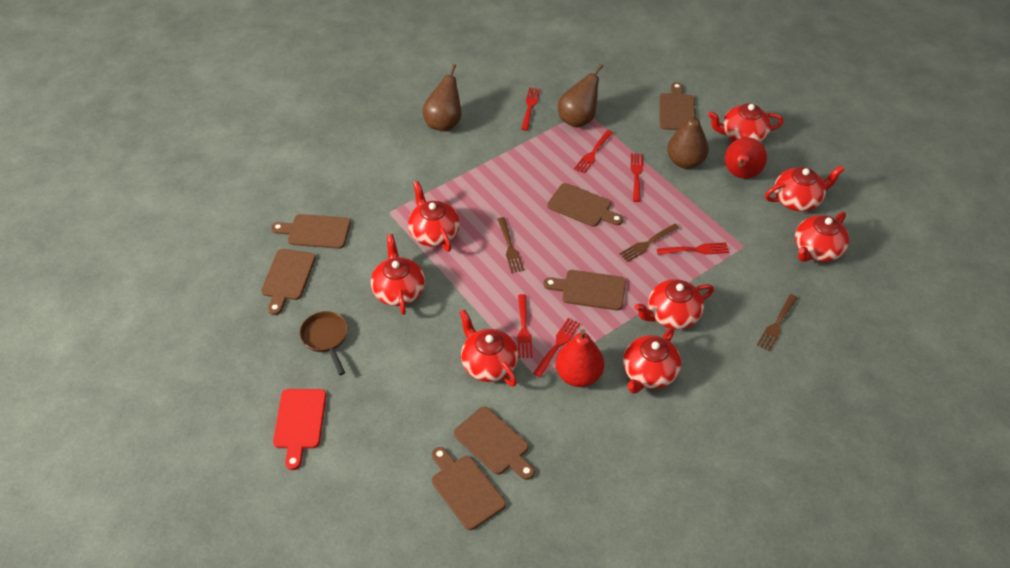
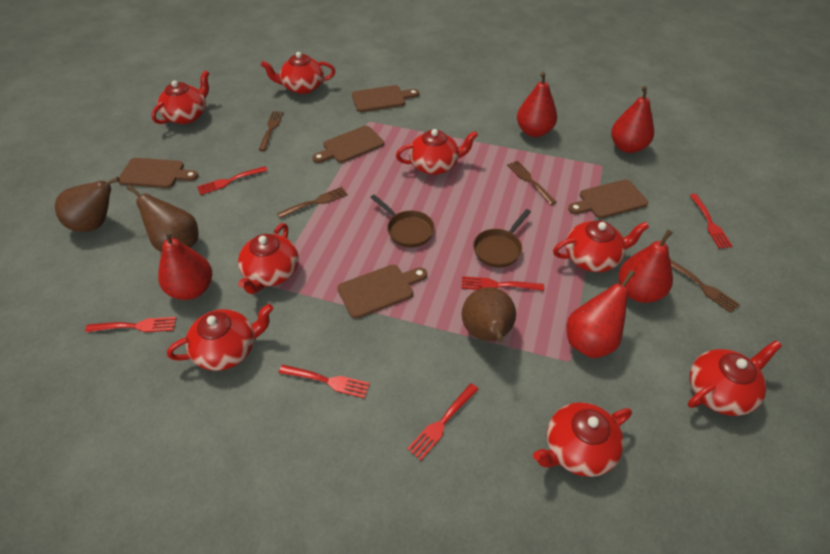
brown cutting board: [261,249,316,315] [271,214,351,249] [432,447,506,530] [454,407,535,480] [543,270,626,310] [547,183,623,227] [659,82,695,130] = 7 -> [118,158,198,188] [312,126,384,163] [337,265,427,319] [352,85,419,112] [568,179,648,219] = 5
brown fork: [497,217,524,273] [619,224,680,262] [757,294,797,351] = 3 -> [259,111,284,151] [277,187,348,218] [507,161,556,205] [670,259,740,313] = 4
brown pan: [300,311,348,375] = 1 -> [370,195,435,247] [473,209,531,268] = 2
red cutting board: [273,389,326,470] = 1 -> none = 0
red pear: [555,329,604,387] [725,137,767,179] = 2 -> [158,230,212,300] [517,72,557,137] [567,270,635,358] [611,86,654,153] [618,230,673,303] = 5

